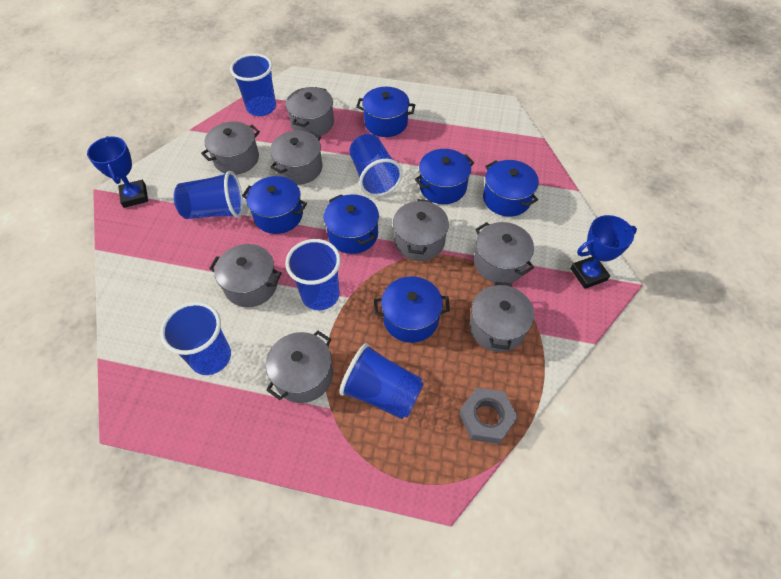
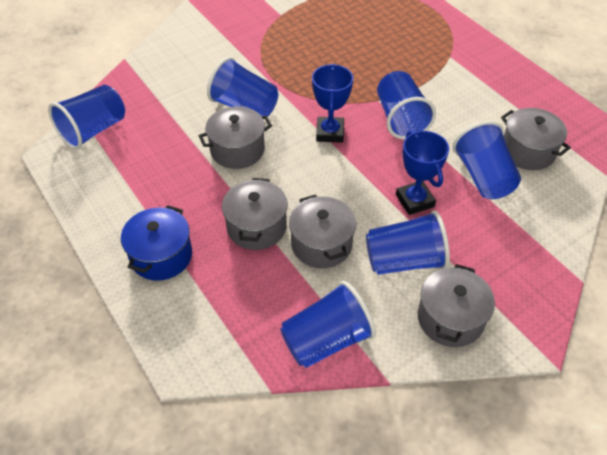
blue pot: [242,176,307,234] [324,194,379,254] [356,87,415,137] [374,276,450,343] [415,149,474,204] [483,160,539,217] = 6 -> [121,205,192,281] = 1
grey nut: [459,388,518,444] = 1 -> none = 0
grey pot: [201,121,260,175] [209,244,282,307] [266,331,333,403] [270,130,322,185] [286,87,334,136] [393,199,449,261] [470,282,534,352] [474,222,534,283] = 8 -> [198,106,272,169] [222,178,288,250] [289,195,356,268] [418,264,495,347] [501,108,571,170] = 5

